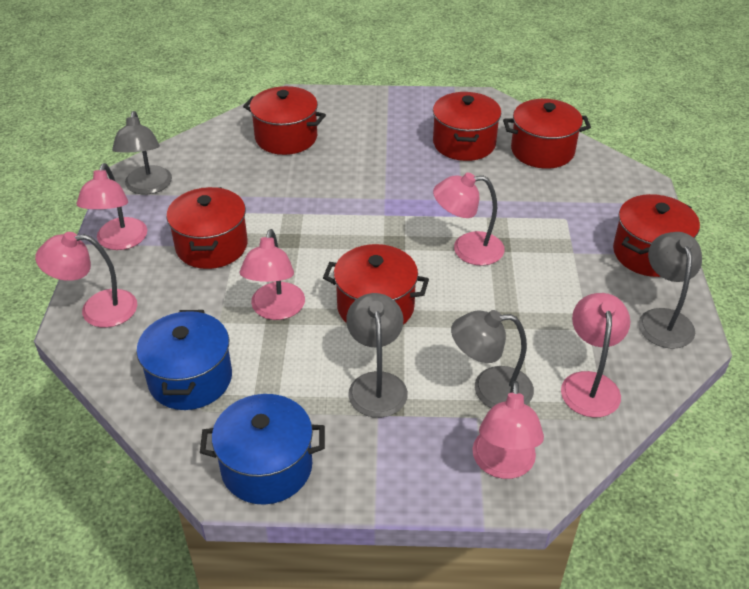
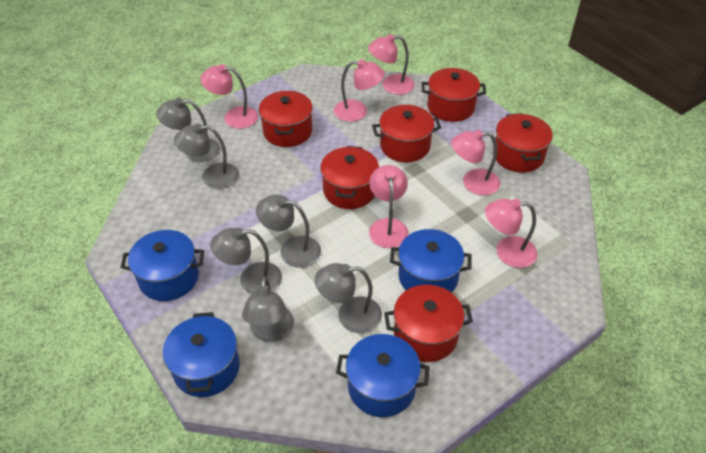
blue pot: [137,310,232,410] [200,394,325,505] = 2 -> [120,230,204,301] [163,312,240,397] [336,334,430,417] [390,229,472,293] = 4
grey lamp: [112,111,172,194] [346,293,408,418] [451,310,534,408] [639,232,702,349] = 4 -> [156,98,220,162] [174,123,239,189] [210,227,282,294] [242,276,294,342] [256,194,321,268] [315,263,382,333] = 6

